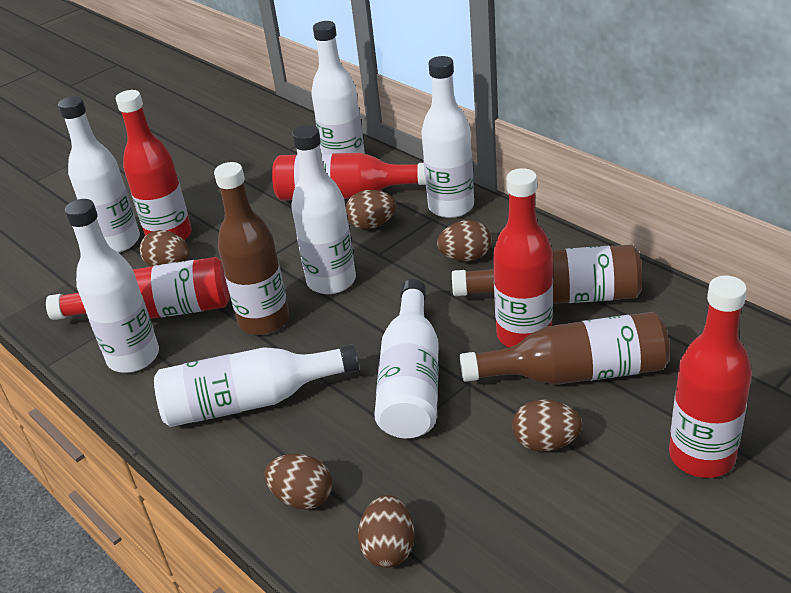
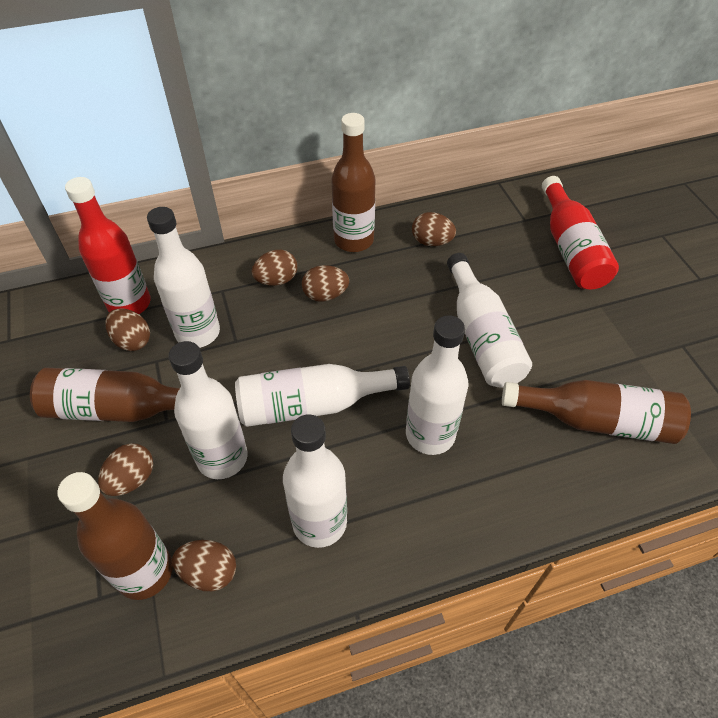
brown bottle: [214,162,289,335] [452,244,642,304] [460,312,670,385] = 3 -> [30,368,180,422] [57,472,173,600] [331,113,375,252] [502,380,691,444] = 4
red bottle: [46,257,230,320] [116,90,192,241] [272,153,426,201] [493,168,553,347] [669,276,752,478] = 5 -> [65,177,151,314] [542,176,619,290] = 2
white bottle: [58,96,140,253] [65,199,159,373] [154,344,359,427] [292,125,356,294] [311,21,365,154] [374,279,439,438] [421,56,474,218] = 7 -> [147,207,220,348] [169,341,248,479] [235,364,410,427] [283,414,347,548] [406,315,469,455] [447,253,532,388] = 6

